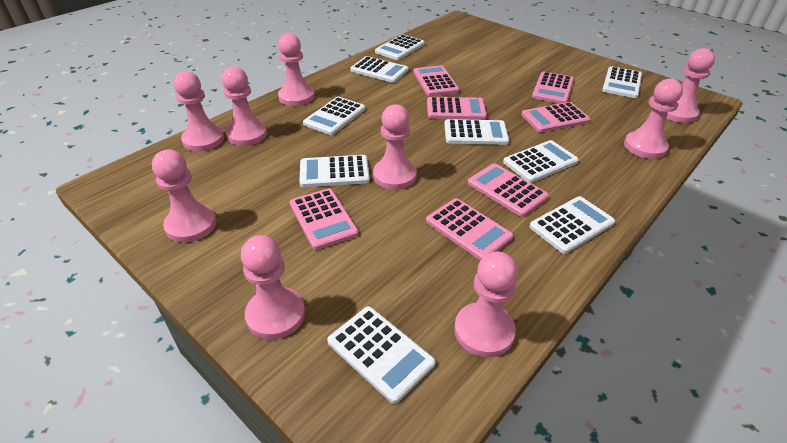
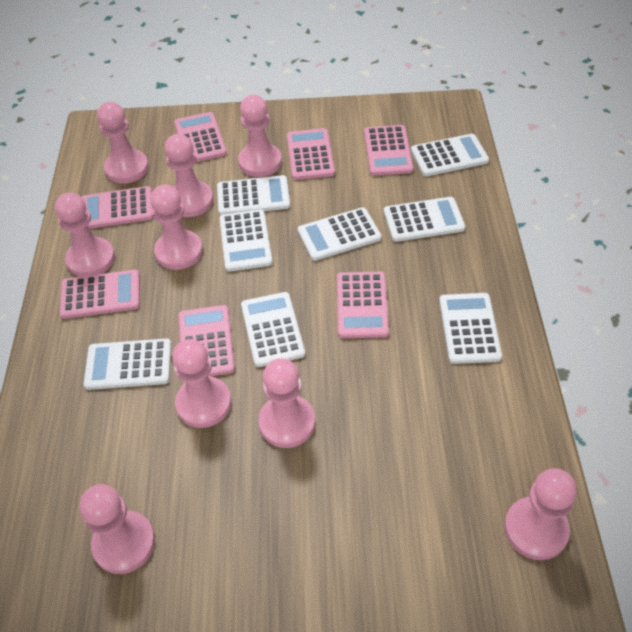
white calculator: [300,155,370,187] [303,97,365,135] [327,306,435,404] [350,56,409,83] [375,34,425,60] [444,119,509,145] [503,140,579,183] [529,196,615,254] [602,66,642,98] = 9 -> [83,338,172,390] [217,175,290,215] [220,209,272,272] [241,292,305,367] [298,207,381,261] [384,197,465,242] [411,134,489,176] [439,293,502,364] = 8

